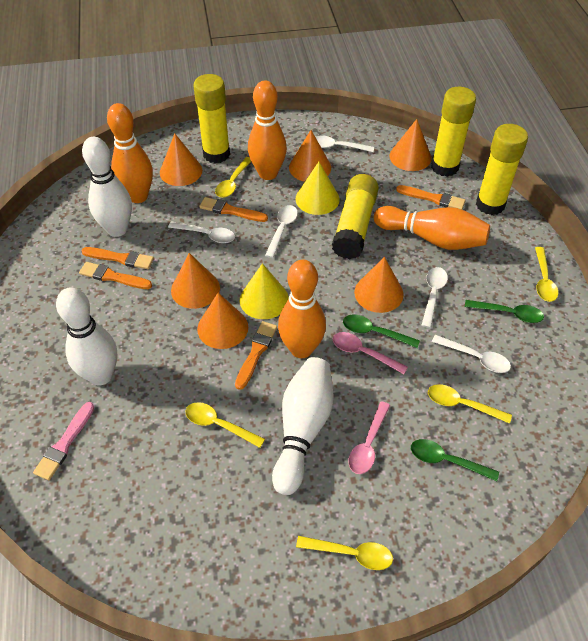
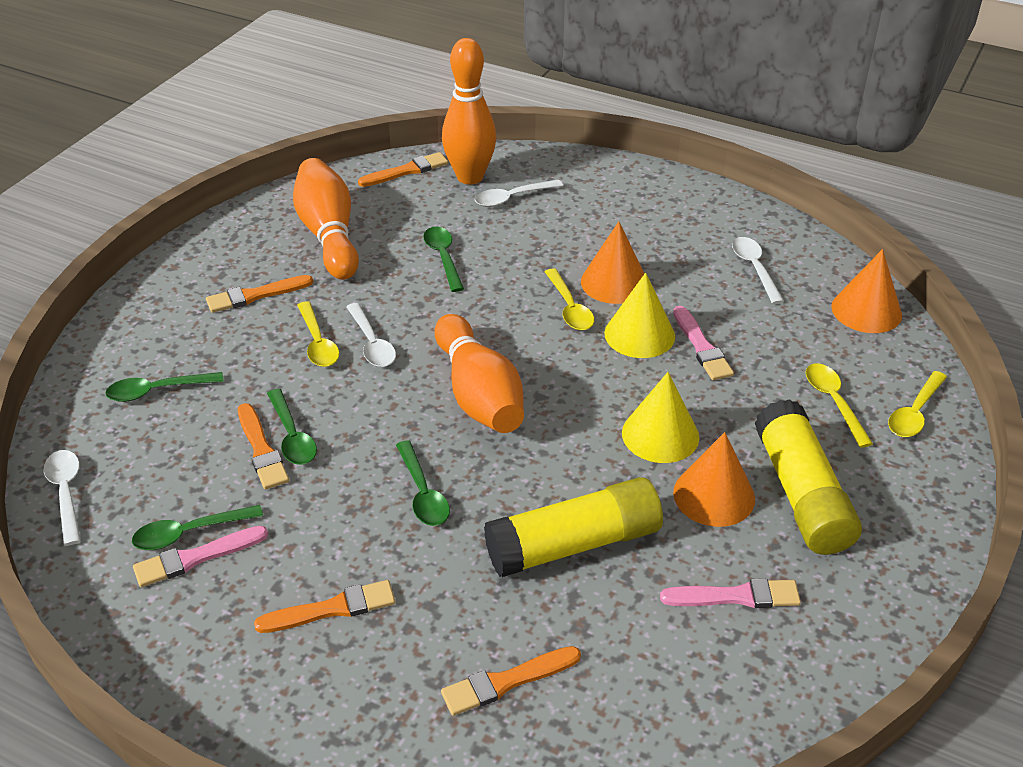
green spoon: [343,315,420,348] [411,439,499,481] [465,300,544,323] = 3 -> [105,372,224,402] [132,505,263,550] [267,389,317,465] [396,440,450,526] [423,227,464,292] = 5
orange bowling pin: [107,103,153,203] [248,80,287,180] [278,260,326,358] [374,206,490,250] = 4 -> [293,158,359,280] [434,314,524,433] [442,38,496,185] = 3
orange cone: [160,134,202,186] [171,253,220,309] [197,293,248,349] [289,130,331,182] [354,257,404,313] [390,119,431,171] = 6 -> [581,222,644,304] [673,432,755,527] [831,249,902,333] = 3
pink brush: [33,402,95,480] = 1 -> [133,526,268,587] [660,578,801,608] [673,306,734,380] = 3
pink spoon: [333,332,408,374] [349,401,390,474] = 2 -> none = 0
white bowling pin: [56,288,118,385] [82,137,132,237] [272,357,333,495] = 3 -> none = 0
white spoon: [168,221,235,243] [265,205,298,258] [315,136,374,152] [421,267,448,328] [432,335,511,373] = 5 -> [44,450,81,546] [346,303,396,367] [475,180,563,207] [732,237,784,304] = 4
yellow glue stick: [193,74,230,164] [332,174,379,259] [431,87,476,177] [476,124,528,215] = 4 -> [484,477,663,577] [755,399,862,555] = 2
yellow spoon: [186,402,265,448] [215,157,251,198] [296,536,393,570] [428,384,512,424] [535,247,558,302] = 5 -> [297,301,339,367] [545,268,594,331] [806,363,873,448] [888,371,947,437] = 4

